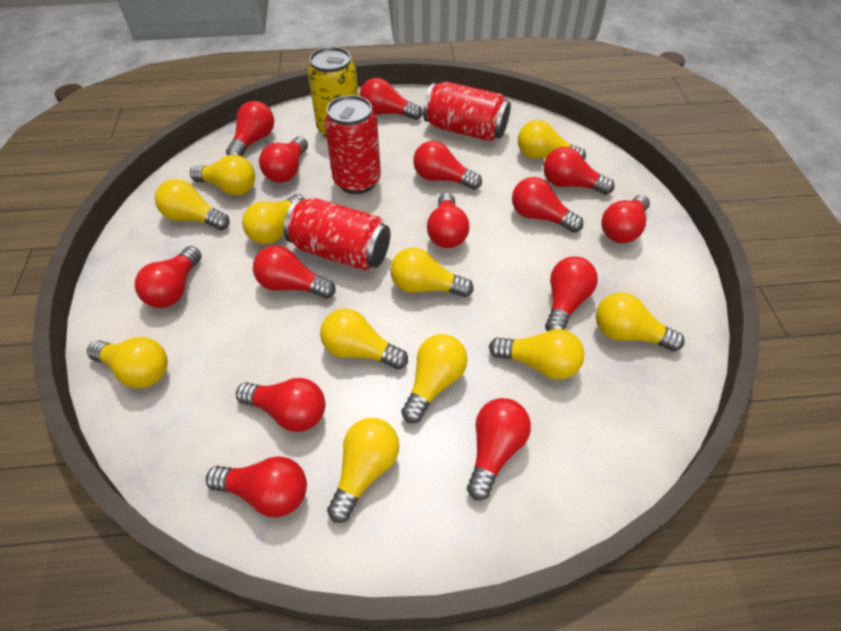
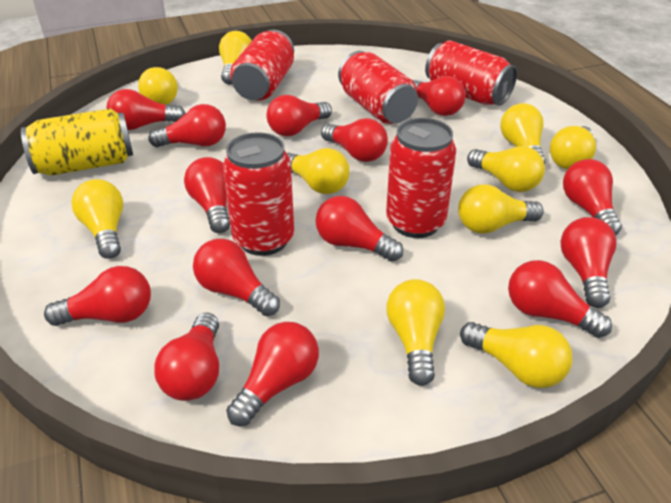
red can: [283,198,390,271] [324,95,381,194] [423,82,511,142] = 3 -> [223,132,294,256] [230,30,294,101] [338,51,418,124] [386,118,456,238] [425,40,517,106] = 5
yellow light bulb: [87,337,168,388] [155,179,230,230] [190,155,255,195] [242,194,305,244] [320,309,408,369] [327,418,399,523] [390,248,474,297] [401,334,467,423] [489,329,584,380] [518,120,586,160] [596,292,685,351] = 11 -> [71,179,123,259] [138,67,178,105] [219,31,252,85] [287,148,350,194] [387,279,445,386] [458,184,544,234] [460,322,572,388] [467,146,545,192] [500,103,546,165] [550,126,596,169] = 10

